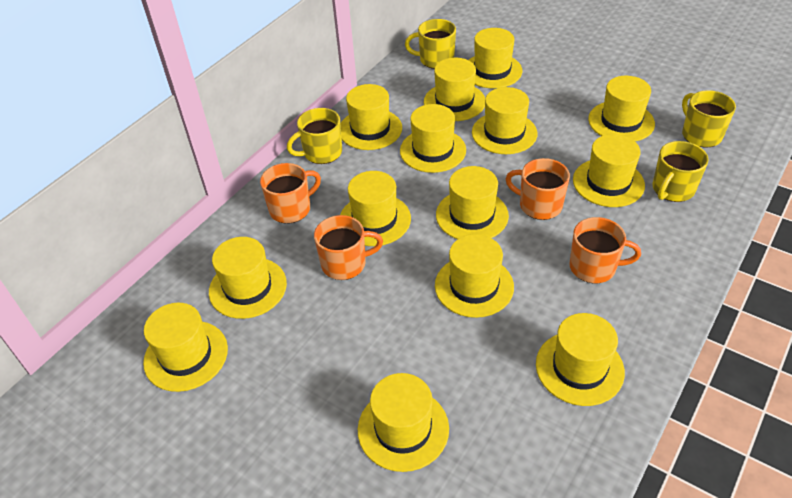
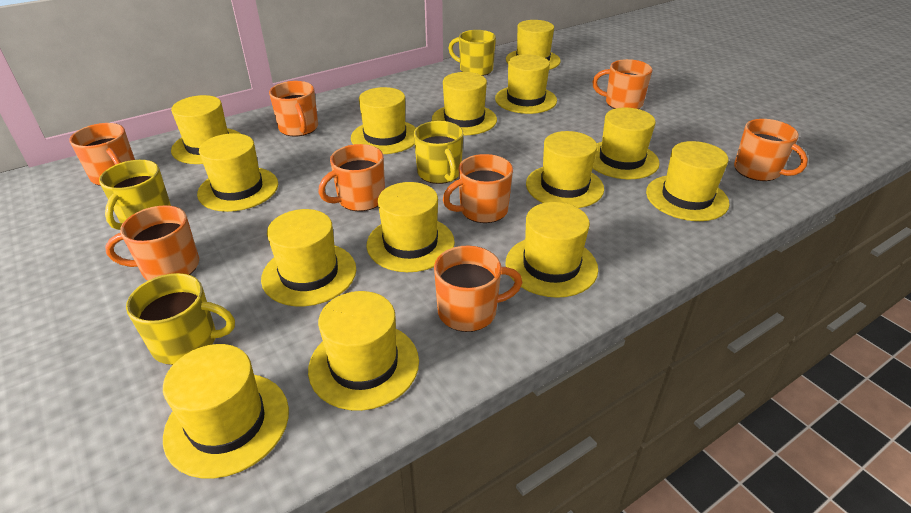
orange mug: [260,163,321,224] [314,215,383,280] [505,158,570,220] [569,217,641,284] = 4 -> [69,123,135,186] [105,205,199,280] [269,81,318,136] [318,144,385,211] [434,246,523,332] [443,154,513,223] [592,59,652,109] [734,119,808,181] = 8

